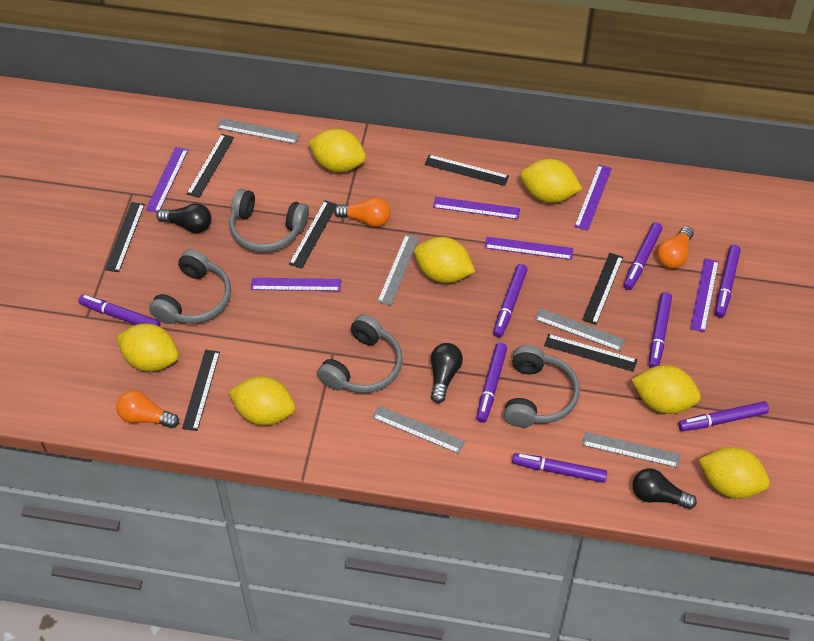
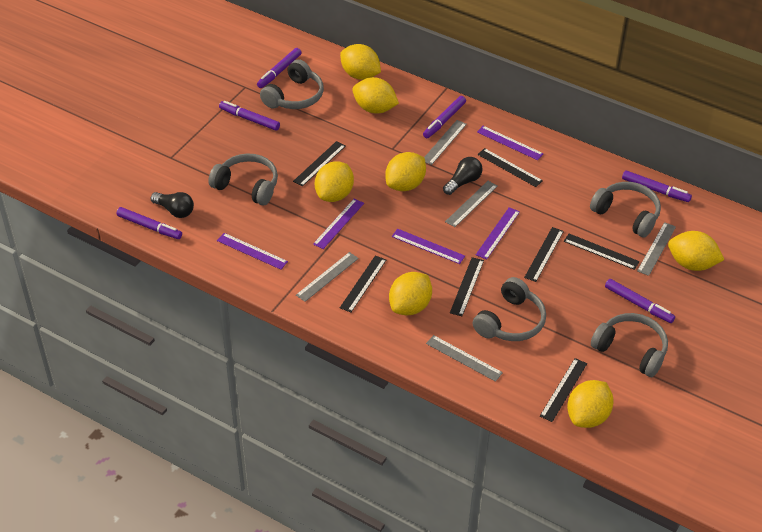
black light bulb: [156,203,211,233] [431,343,463,403] [633,468,697,509] = 3 -> [151,192,194,218] [443,157,483,195] = 2
grey headphones: [149,249,231,324] [229,189,309,252] [317,314,403,393] [504,345,580,427] = 4 -> [208,154,278,206] [260,59,324,109] [473,277,546,341] [590,182,661,237] [591,313,668,377] = 5
orange light bulb: [116,390,179,428] [334,197,391,227] [657,226,694,269] = 3 -> none = 0
purple marker: [78,295,160,327] [476,343,507,423] [493,264,528,337] [512,453,607,483] [623,222,663,290] [649,292,672,368] [679,401,769,431] [715,245,741,317] = 8 -> [116,207,182,239] [219,101,280,131] [257,48,301,88] [423,96,466,138] [605,279,675,323] [622,170,692,202] = 6
purple ruler: [145,147,188,213] [251,278,341,291] [433,197,520,219] [484,237,573,260] [574,165,612,231] [690,258,719,332] = 6 -> [217,233,288,270] [313,199,364,249] [392,229,465,264] [476,207,520,260] [477,126,544,160] = 5

